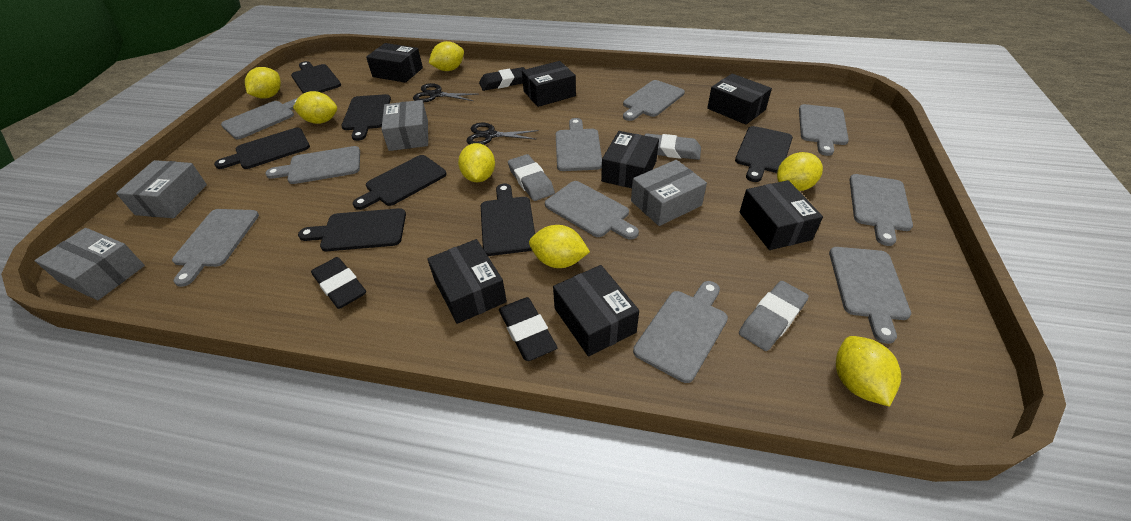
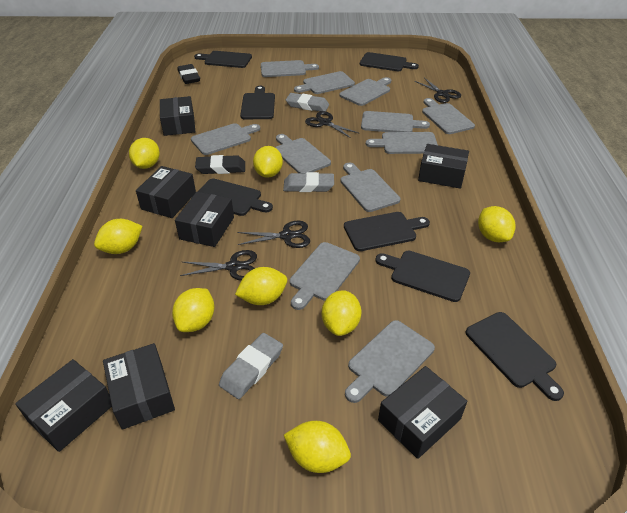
black eraser: [311,257,366,309] [479,67,525,91] [499,297,557,361] = 3 -> [178,64,200,84] [195,155,245,174] = 2
black scissors: [413,83,478,102] [466,123,539,145] = 2 -> [180,250,257,281] [237,220,310,248] [305,111,358,138] [415,78,461,103] = 4
grey box: [34,228,145,300] [116,160,207,218] [381,100,428,151] [631,160,707,226] = 4 -> none = 0
grey cutting board: [172,209,259,287] [221,98,298,139] [265,146,360,184] [545,181,639,240] [556,118,602,171] [623,80,685,121] [633,281,728,383] [799,104,849,156] [829,247,911,344] [849,174,913,246] = 10 -> [191,123,260,155] [261,60,319,77] [275,134,331,173] [290,242,360,310] [294,71,355,94] [339,77,391,106] [340,163,400,212] [345,320,435,403] [361,111,430,132] [366,132,438,154] [422,98,475,134] = 11
yellow lemon: [245,67,281,99] [293,91,337,124] [429,41,464,71] [458,143,495,182] [529,225,590,268] [777,152,823,191] [836,336,901,407] = 7 -> [94,219,142,254] [129,138,160,169] [172,288,214,332] [235,267,287,305] [253,146,283,178] [284,421,351,473] [322,290,361,336] [478,206,515,242] = 8

